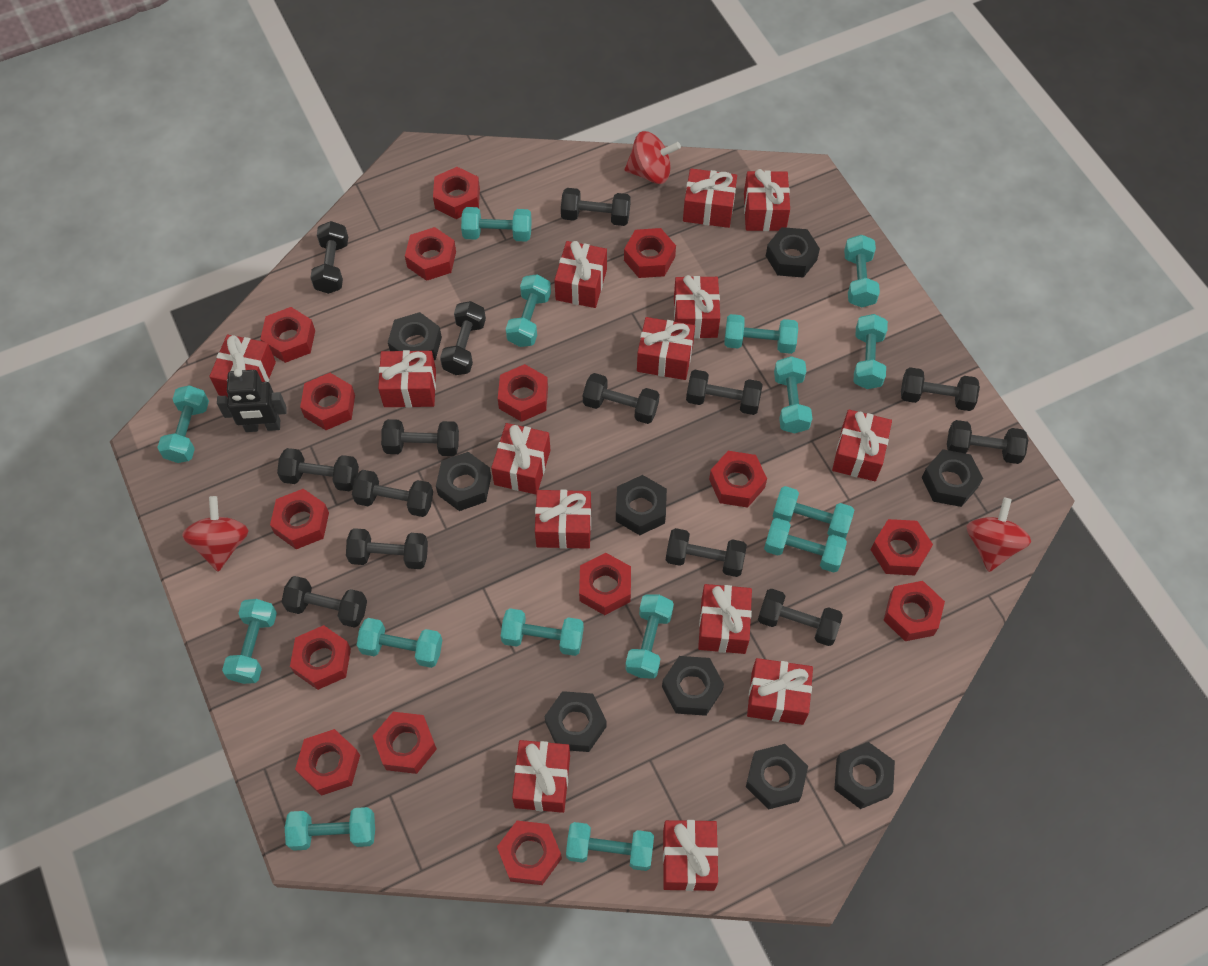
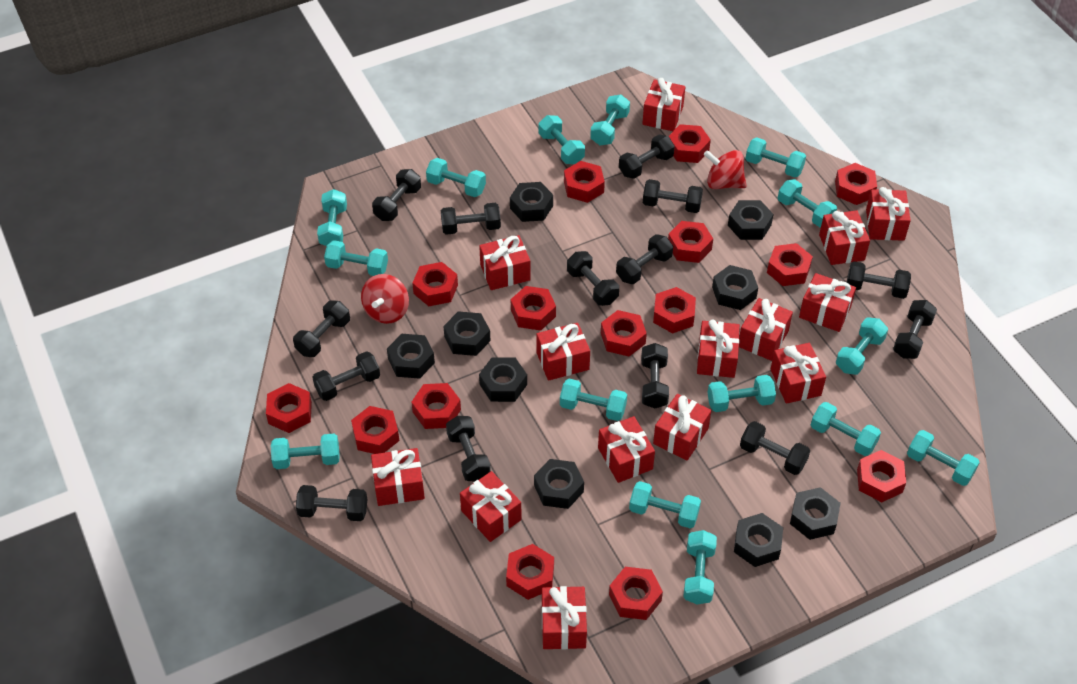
black robot: [217,369,287,432] = 1 -> none = 0
red spinning top: [182,496,249,572] [624,131,681,184] [967,497,1031,572] = 3 -> [361,274,409,324] [704,150,746,189] = 2

